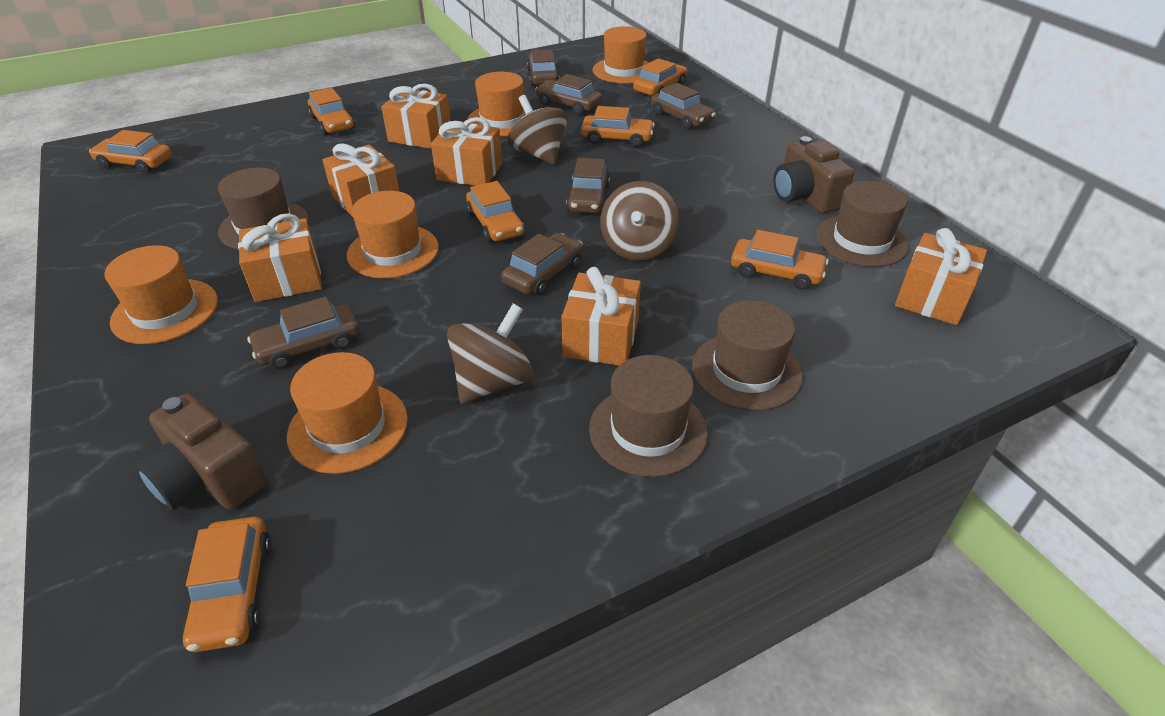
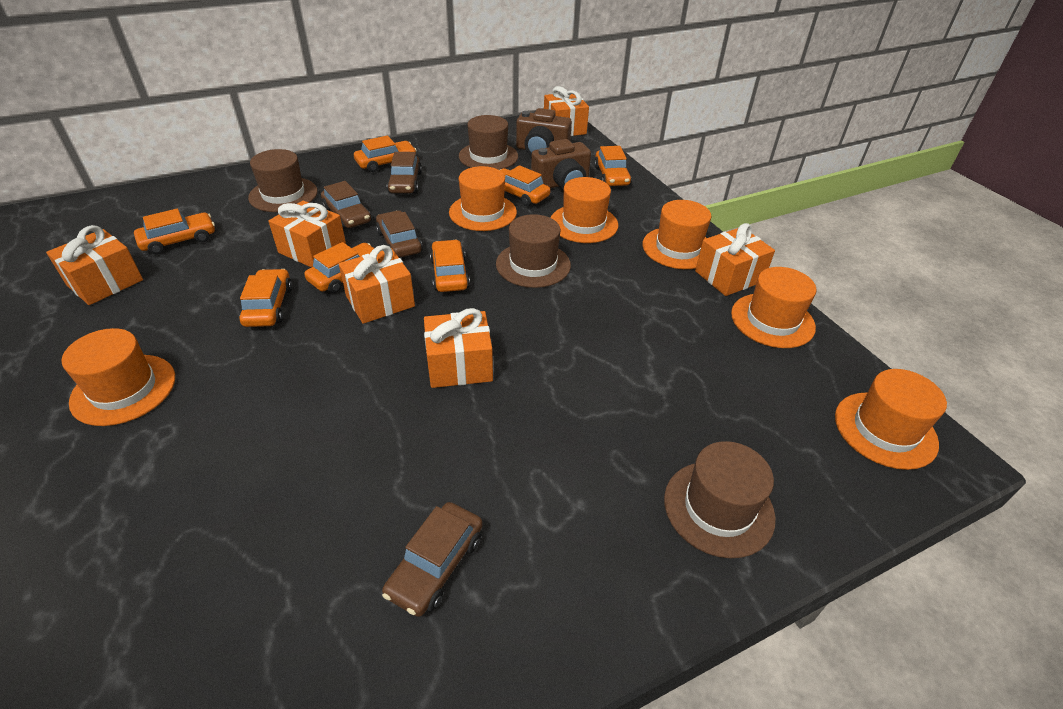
brown car: [247,296,360,369] [501,233,583,295] [527,49,560,86] [535,74,602,115] [566,158,610,213] [651,83,716,129] = 6 -> [321,181,371,229] [376,210,422,258] [382,502,483,617] [387,152,422,193] = 4
brown spinning top: [447,304,533,404] [507,95,568,164] [600,181,679,260] = 3 -> none = 0
orange hat: [104,245,218,344] [287,352,408,474] [347,191,439,278] [467,72,526,137] [593,26,649,84] = 5 -> [62,328,175,426] [449,166,517,231] [551,177,618,243] [643,200,711,269] [731,267,816,348] [835,369,947,470] = 6

